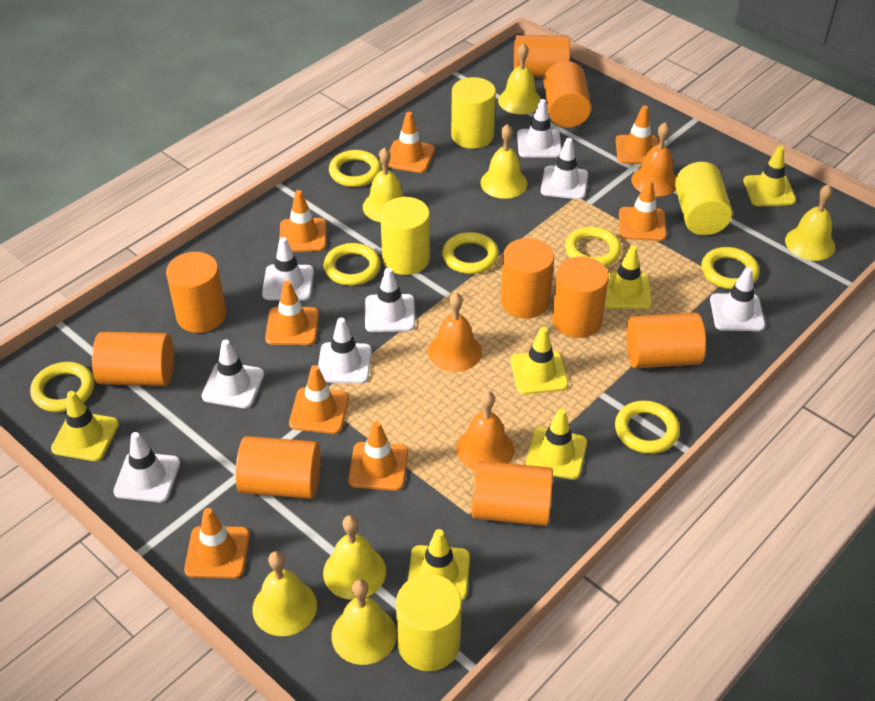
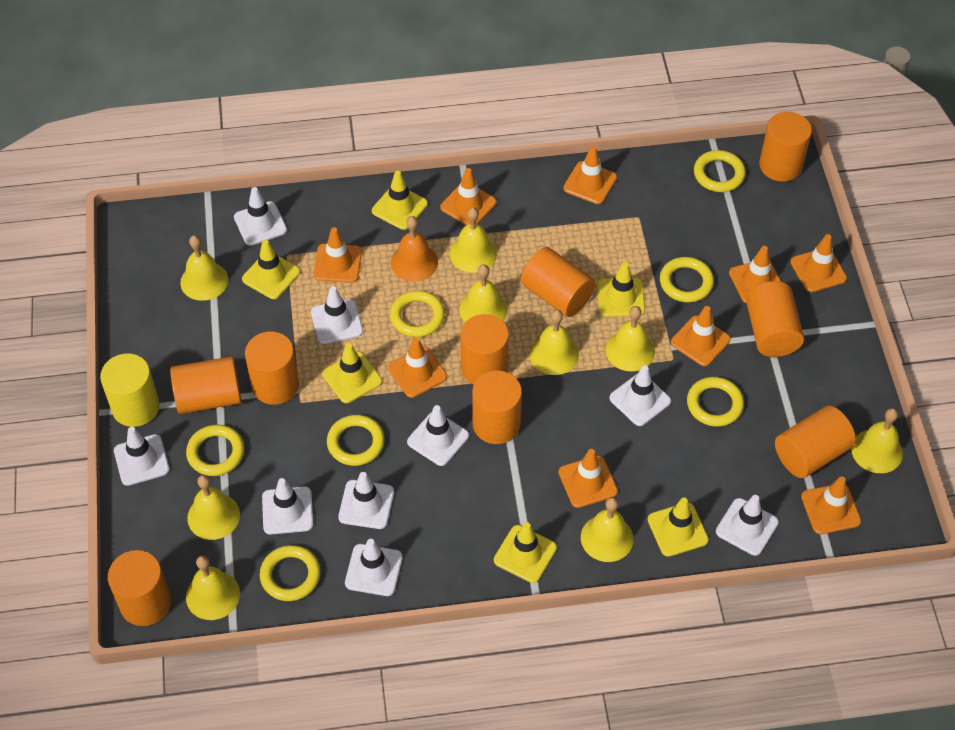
orange bell: [428,292,482,372] [456,391,514,471] [631,122,676,197] = 3 -> [391,216,438,282] = 1
orange traffic cone: [184,508,250,579] [265,281,319,345] [279,190,327,252] [289,365,349,434] [348,421,408,491] [388,112,435,173] [616,105,659,164] [619,179,667,241] = 8 -> [313,227,362,283] [388,338,447,398] [440,168,497,225] [558,449,618,508] [563,146,617,204] [671,306,731,366] [729,246,781,303] [790,234,847,292] [801,476,861,534] = 9
white traffic cone: [113,432,180,502] [202,340,264,408] [262,237,314,301] [318,318,372,384] [365,268,415,332] [517,99,562,158] [541,138,588,199] [710,267,765,331] = 8 -> [114,427,170,486] [234,187,287,246] [262,478,313,535] [311,286,363,344] [338,472,394,529] [345,539,403,596] [407,405,469,466] [609,365,671,426] [716,495,779,556] = 9
yellow bell: [252,551,317,636] [323,515,386,600] [331,579,397,665] [363,147,405,222] [480,124,527,199] [498,43,541,114] [785,184,835,261] = 7 -> [180,235,228,301] [186,555,240,620] [187,475,240,540] [450,207,497,273] [459,264,508,322] [530,310,579,375] [581,497,634,562] [606,306,655,372] [851,408,903,473] = 9
yellow cylinder: [380,197,430,275] [396,574,462,671] [451,77,496,149] [675,162,732,235] = 4 -> [100,353,160,427] = 1

